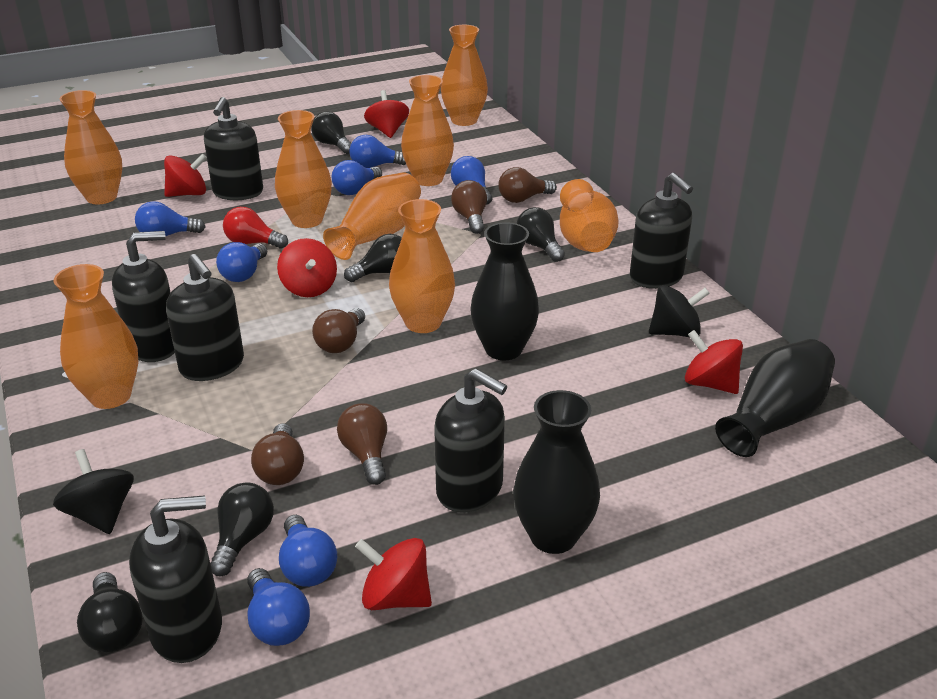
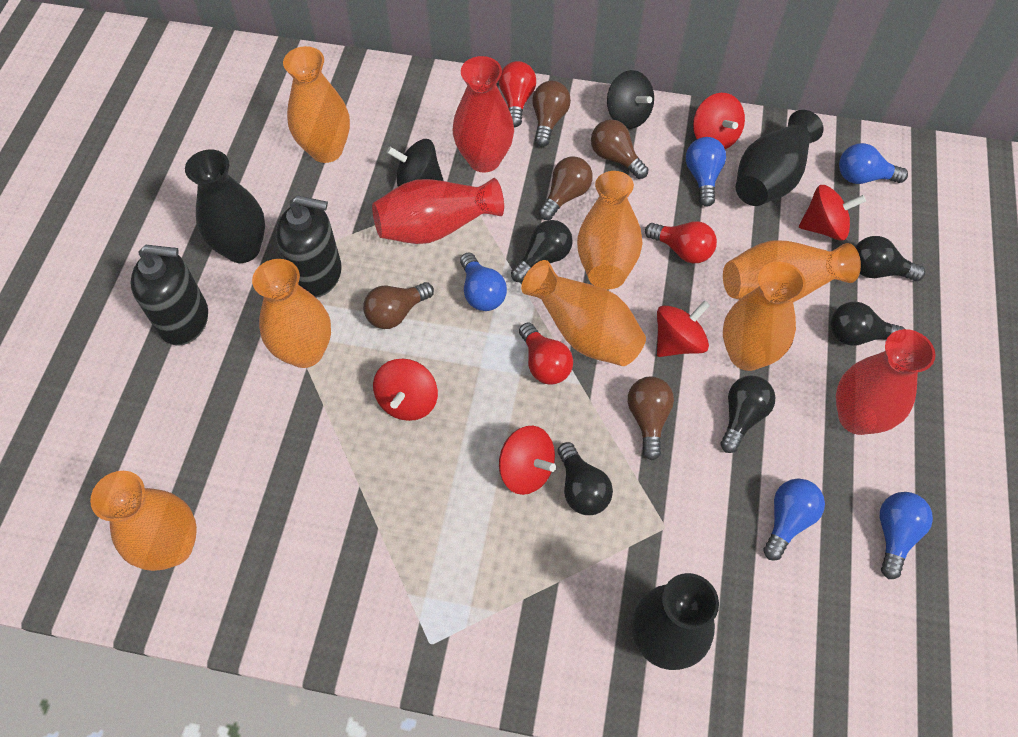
black soap dispenser: [112,231,175,362] [129,495,222,663] [166,254,244,381] [204,97,263,200] [434,368,507,513] [630,173,693,289] = 6 -> [131,245,208,346] [276,195,342,298] = 2
blue light bulb: [135,201,206,236] [216,242,267,282] [247,568,310,646] [279,515,337,587] [332,160,382,195] [349,135,406,168] [451,156,492,205] = 7 -> [460,252,507,311] [686,137,726,207] [763,479,825,560] [839,143,908,184] [880,492,933,579] = 5
orange vase: [54,264,138,409] [60,90,122,204] [275,110,332,228] [323,172,421,260] [389,199,455,333] [401,75,454,186] [441,25,488,126] [560,179,619,252] = 8 -> [90,471,197,571] [252,259,331,368] [283,46,350,163] [521,260,646,366] [577,171,643,289] [723,240,861,302] [723,262,806,371] = 7
red light bulb: [223,207,288,249] = 1 -> [499,61,536,127] [519,322,573,385] [645,221,717,264] = 3
red vase: none = 0 -> [372,178,504,244] [453,56,514,172] [836,329,935,435] = 3

